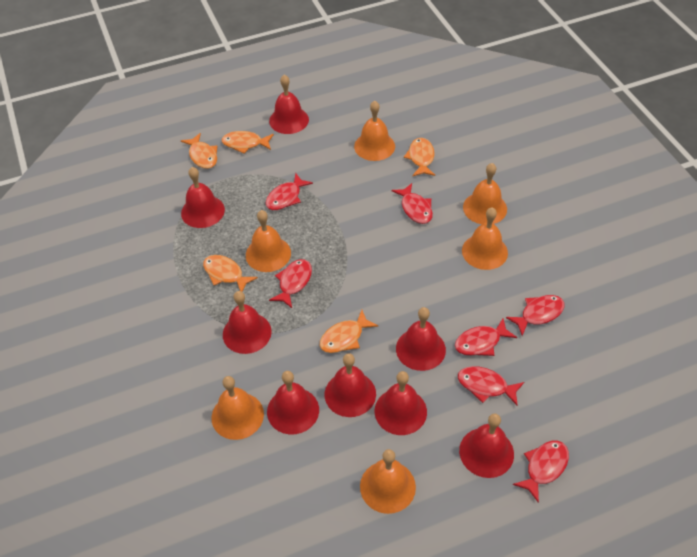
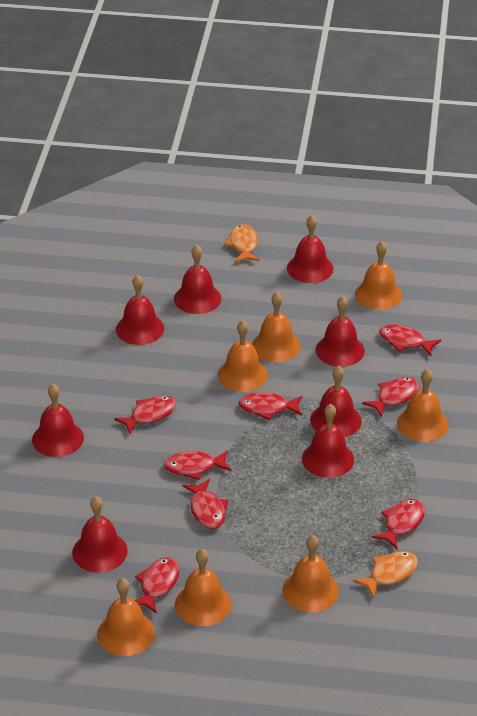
orange bell: [212,376,264,440] [246,210,291,272] [354,101,395,161] [360,449,416,514] [462,207,508,270] [463,163,507,224] = 6 -> [97,578,155,656] [175,549,232,626] [218,320,268,392] [252,292,301,362] [283,535,339,612] [355,241,402,310] [397,369,448,442] = 7
orange fish: [181,133,217,169] [203,255,258,292] [221,131,274,154] [320,310,378,353] [404,138,435,177] = 5 -> [224,224,260,262] [353,551,418,599] = 2
red fish: [265,173,313,210] [269,259,312,308] [392,183,433,224] [455,318,517,356] [458,366,524,406] [506,295,565,336] [513,441,569,503] = 7 -> [114,396,176,434] [135,557,180,614] [164,450,231,480] [182,479,228,529] [239,392,303,420] [362,377,419,417] [372,499,425,549] [379,324,441,356] = 8

